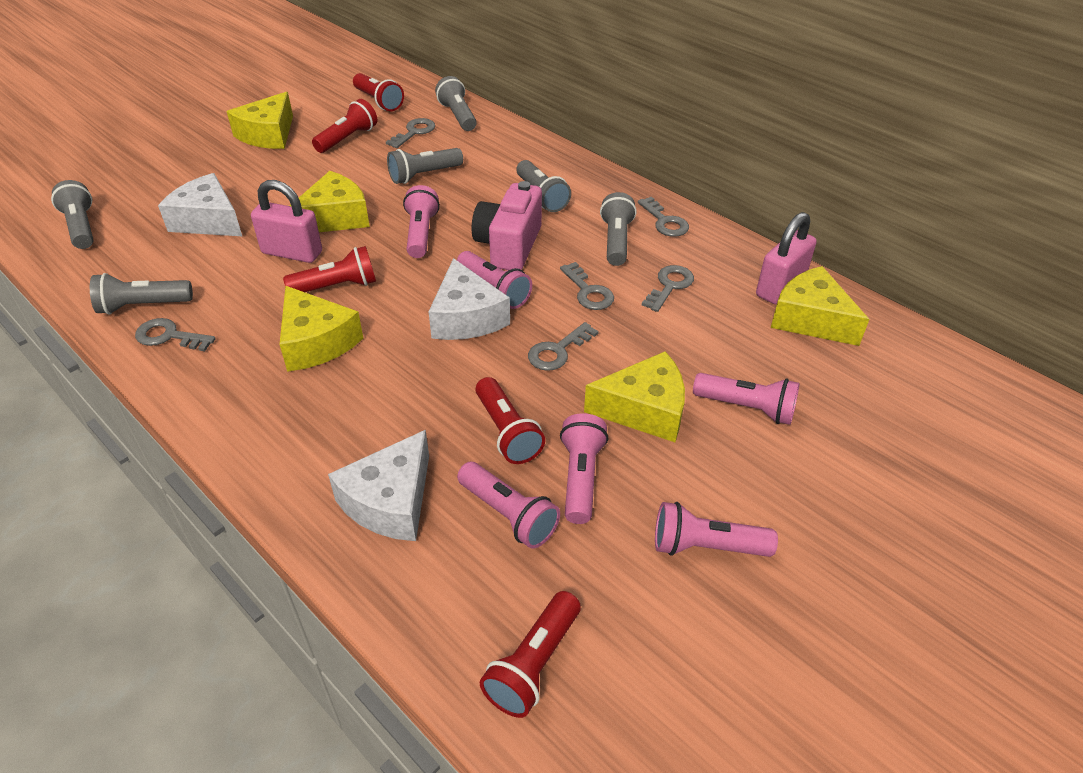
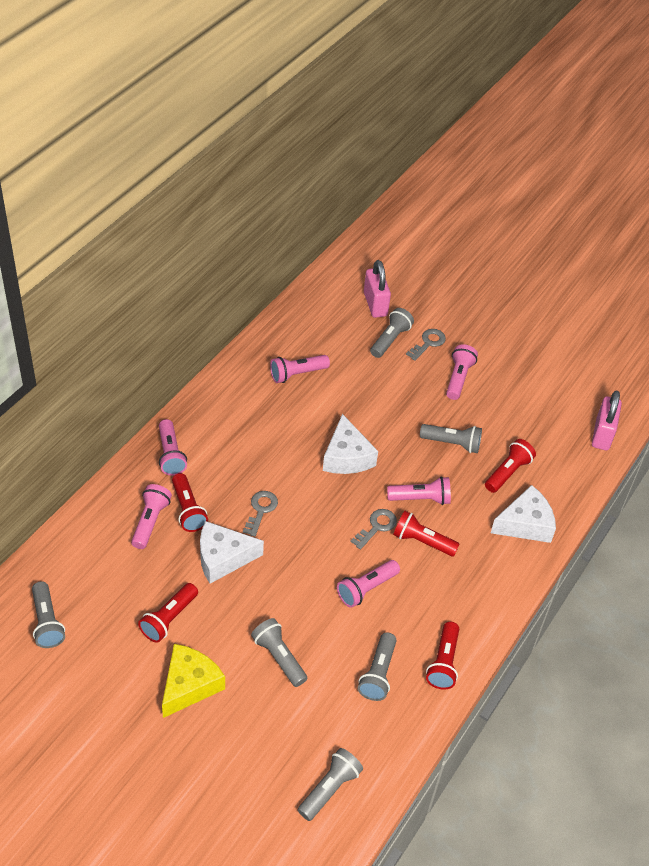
grey key: [135,318,216,351] [386,118,435,148] [528,322,599,371] [560,262,614,310] [638,197,689,237] [642,265,694,312] = 6 -> [243,491,278,537] [350,509,397,550] [406,329,446,361] = 3
pink camera: [472,181,542,270] = 1 -> none = 0
yellow cheese: [227,92,293,149] [279,286,363,372] [290,171,370,232] [584,351,685,442] [771,266,869,346] = 5 -> [162,644,225,718] = 1

